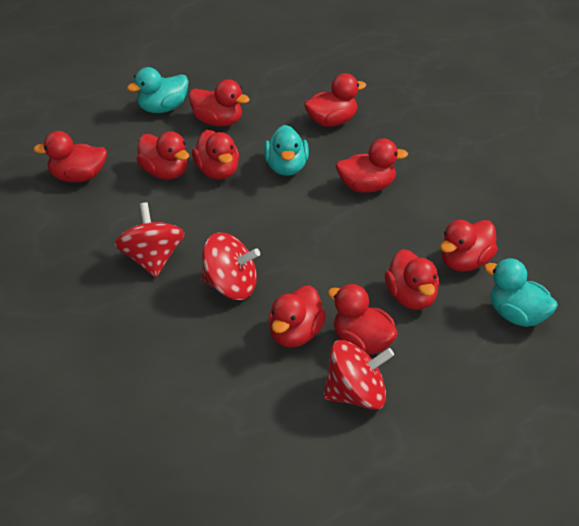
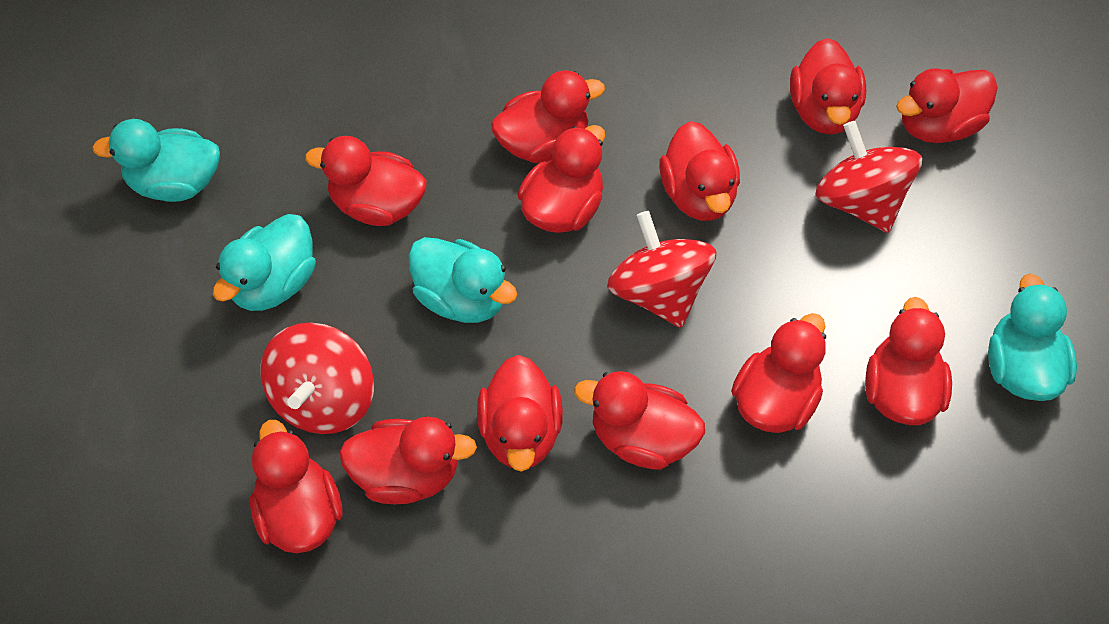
red duck: [33,131,107,182] [137,131,189,179] [189,79,250,127] [192,130,239,180] [269,285,326,347] [304,73,366,127] [328,284,398,355] [336,138,408,193] [384,249,439,310] [440,220,498,272] = 10 -> [250,420,343,553] [305,136,427,226] [339,417,477,504] [477,355,563,472] [491,70,605,163] [518,125,605,233] [574,371,705,470] [659,121,740,221] [731,313,826,433] [790,38,866,135] [865,297,952,425] [896,68,998,143] = 12
turquoise duck: [127,67,189,113] [264,125,309,176] [484,258,558,327] = 3 -> [92,119,220,202] [213,214,316,311] [408,237,517,323] [988,274,1077,401] = 4

